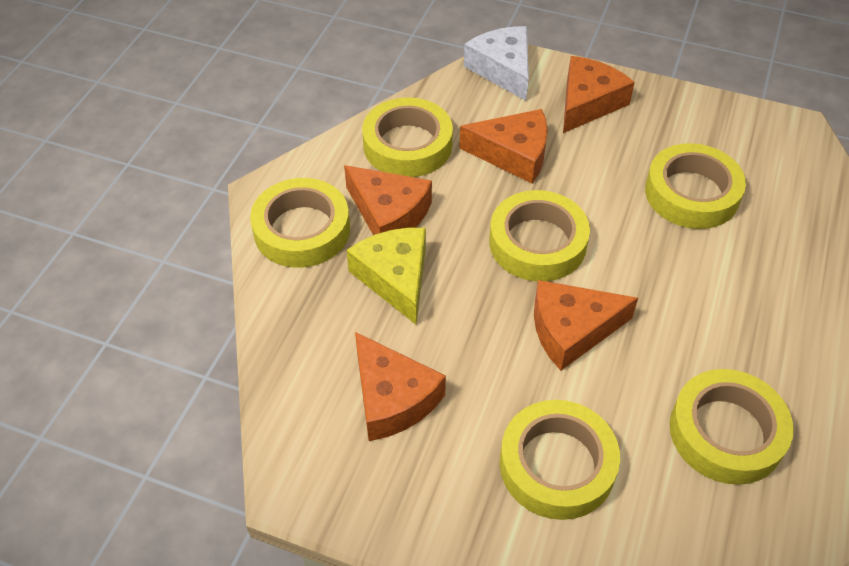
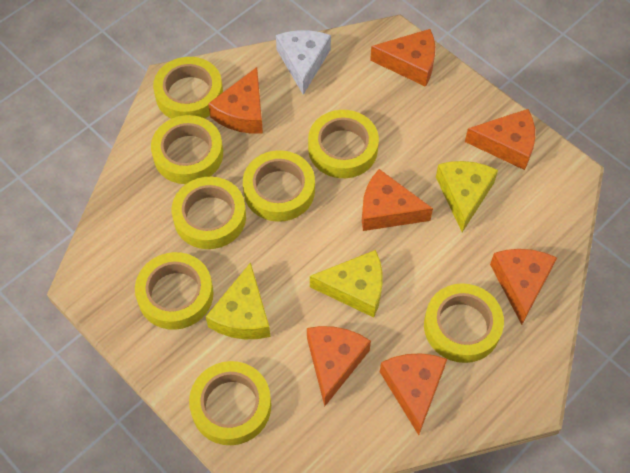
orange cheese: [344,165,432,235] [355,332,446,441] [459,109,548,184] [534,280,638,370] [563,56,635,133] = 5 -> [208,67,263,134] [307,326,371,406] [362,169,433,231] [370,29,435,87] [380,353,447,435] [465,109,535,170] [490,249,557,325] = 7
yellow cheese: [347,228,426,325] = 1 -> [206,262,270,339] [310,250,383,318] [436,161,498,232] = 3
yellow tape: [250,178,350,268] [362,97,453,177] [489,190,590,281] [500,400,620,520] [645,143,746,229] [670,369,794,485] = 6 -> [135,252,213,330] [151,115,223,184] [153,57,223,119] [172,177,246,249] [189,361,271,445] [243,150,315,222] [308,110,379,178] [424,283,504,363] = 8

